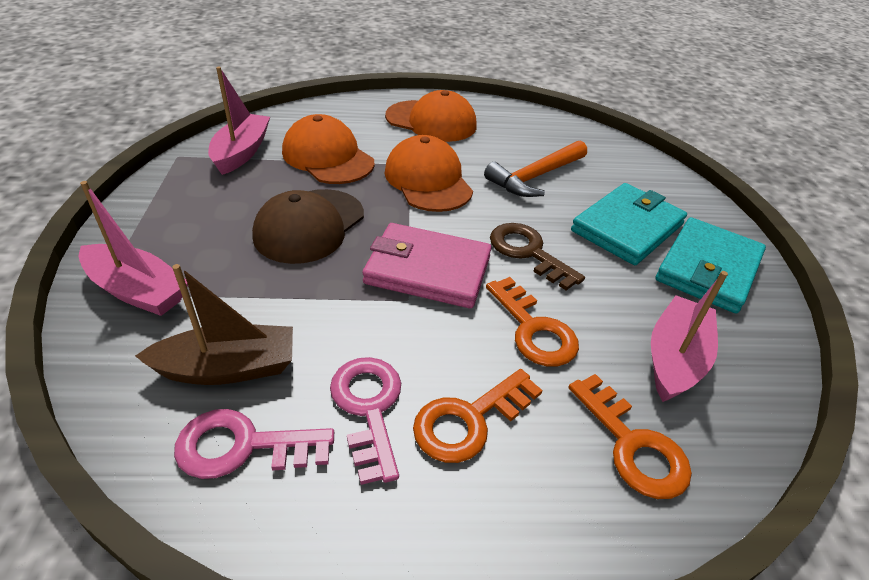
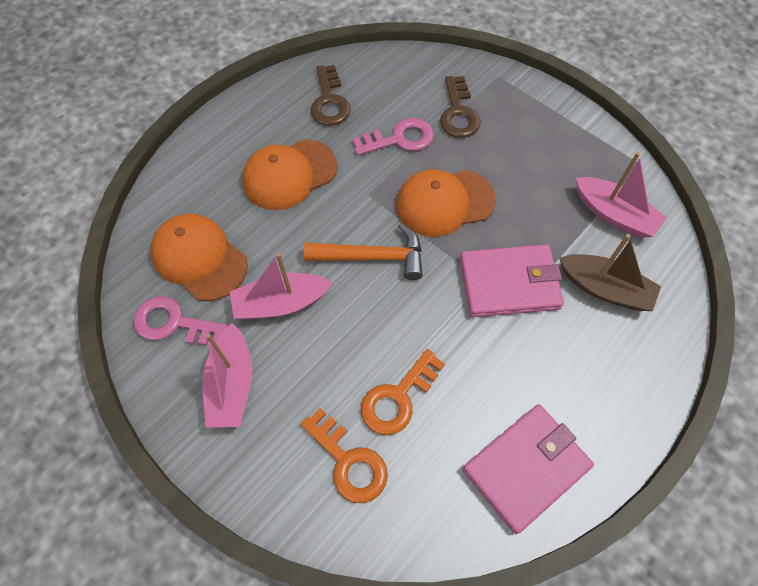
brown cap: [252,189,364,264] = 1 -> none = 0
brown key: [490,223,585,290] = 1 -> [310,65,351,126] [440,76,481,138] = 2
orange key: [413,369,542,463] [486,277,579,367] [568,374,692,499] = 3 -> [301,408,388,503] [361,349,445,435] = 2
pink wallet: [362,223,491,309] = 1 -> [460,244,564,317] [463,404,594,534] = 2
turquoise wallet: [571,183,687,265] [655,217,766,314] = 2 -> none = 0

